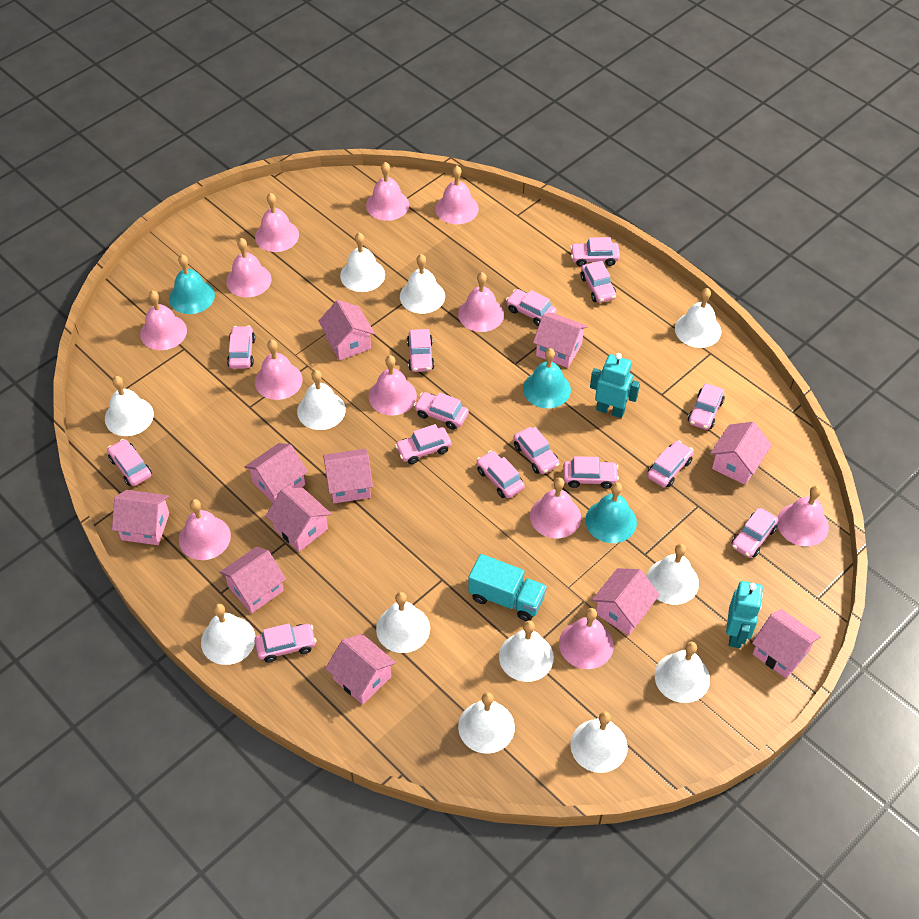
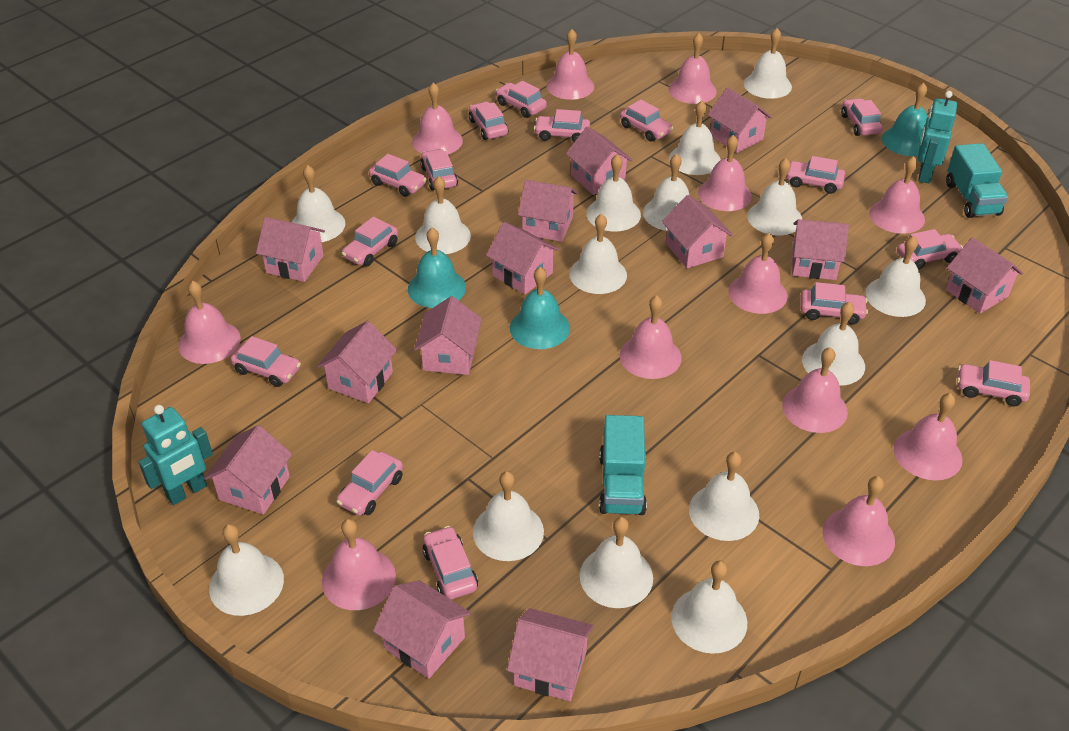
pink house: [112,490,169,545] [220,547,286,614] [245,443,308,503] [266,487,331,552] [319,300,375,361] [323,449,373,503] [325,634,396,705] [533,313,588,368] [592,568,660,635] [710,422,772,485] [752,609,821,679] = 11 -> [204,425,292,515] [256,217,325,282] [317,321,397,403] [373,580,471,678] [414,296,482,375] [486,222,559,294] [507,608,594,701] [518,180,578,242] [566,126,632,195] [662,195,733,269] [707,87,772,153] [792,219,849,280] [945,237,1024,314] = 13
turquoise truck: [468,554,547,621] = 1 -> [599,415,647,515] [946,143,1008,218] = 2
white bell: [105,376,154,436] [201,604,256,665] [297,370,346,430] [340,233,385,292] [376,592,430,653] [400,254,445,314] [458,692,515,754] [499,620,554,682] [570,711,628,773] [646,544,699,605] [655,642,710,703] [675,288,721,348] = 12 -> [209,524,284,616] [292,165,346,242] [415,176,471,254] [473,471,544,561] [569,214,627,294] [580,517,653,608] [586,154,641,231] [643,154,689,231] [669,101,721,175] [671,561,747,654] [689,452,759,541] [744,28,792,99] [747,158,802,236] [802,302,865,386] [866,236,926,317] = 15

